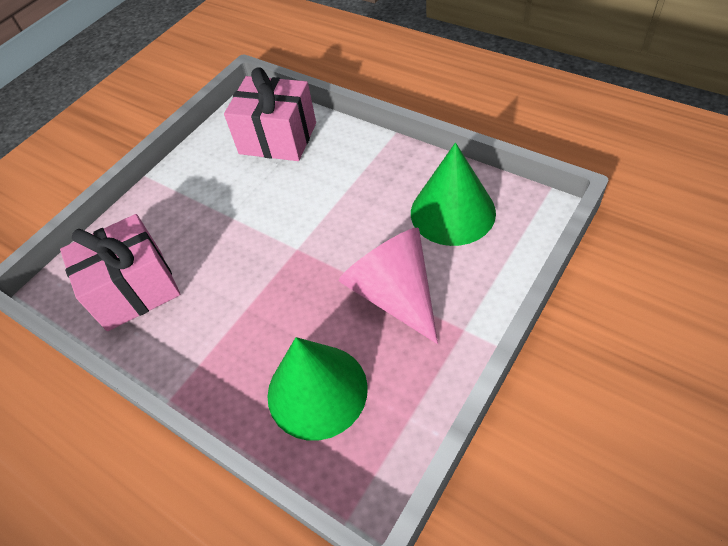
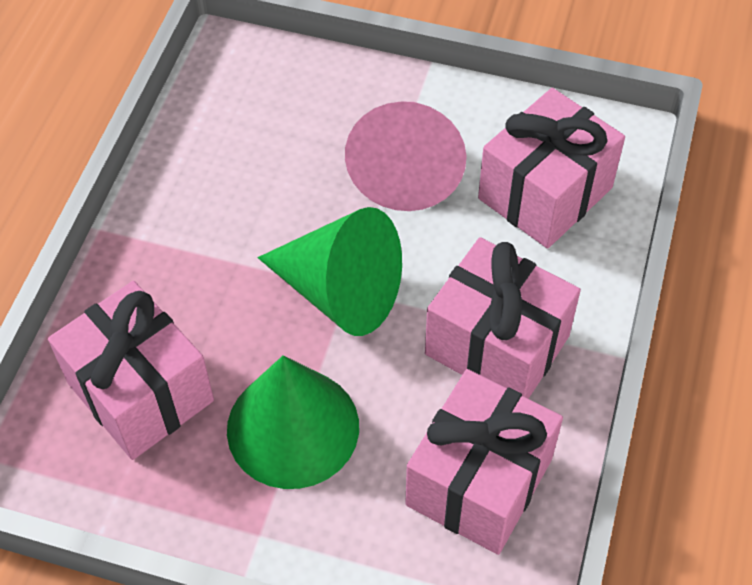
pink gift: [60,214,180,331] [224,67,316,161] = 2 -> [48,281,214,460] [405,369,563,555] [425,237,581,399] [478,88,625,249] = 4

